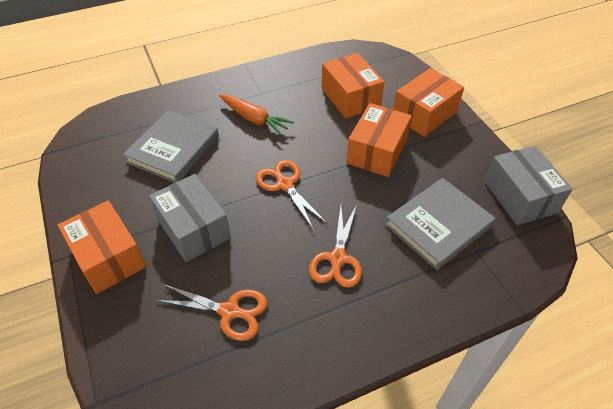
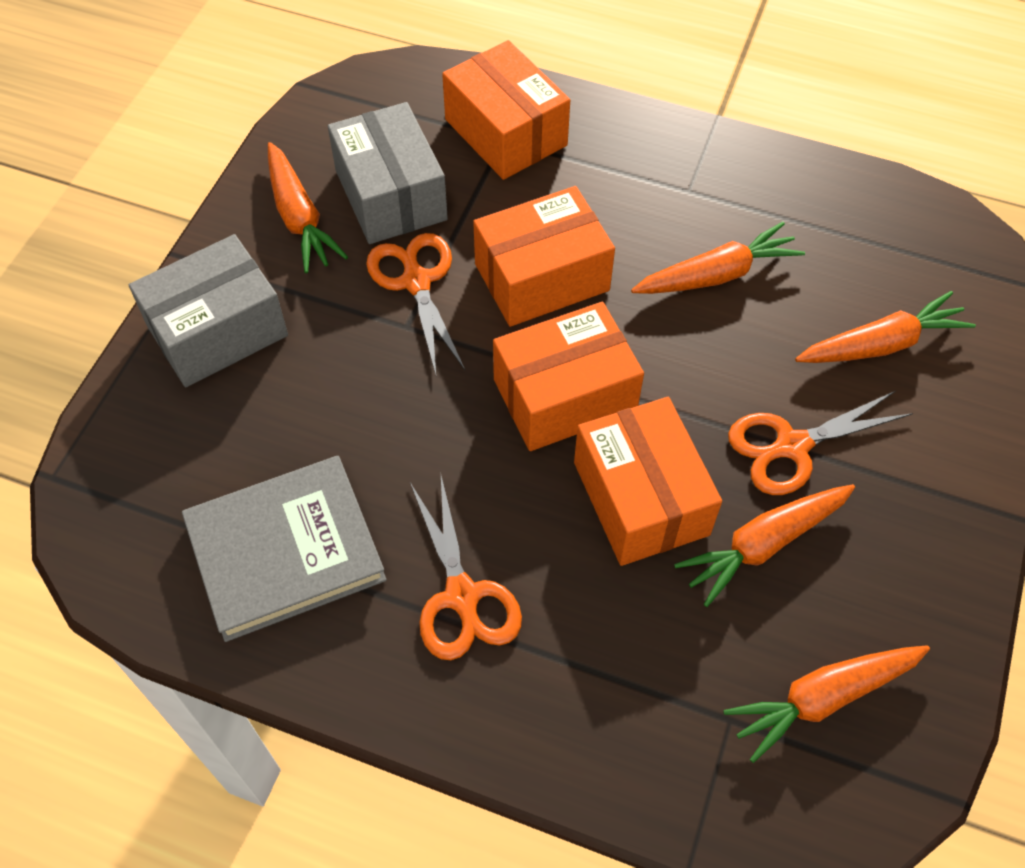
grey book: [123,110,219,183] [385,178,496,270] = 2 -> [182,456,387,642] = 1
orange carrot: [219,94,294,135] = 1 -> [268,142,348,273] [631,222,805,294] [674,484,855,607] [723,645,930,763] [795,291,976,363] = 5

